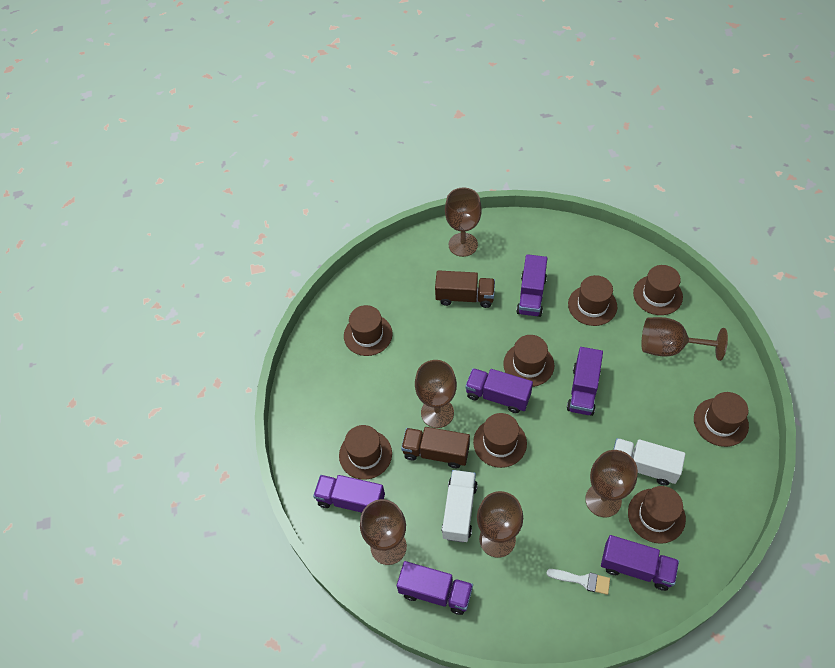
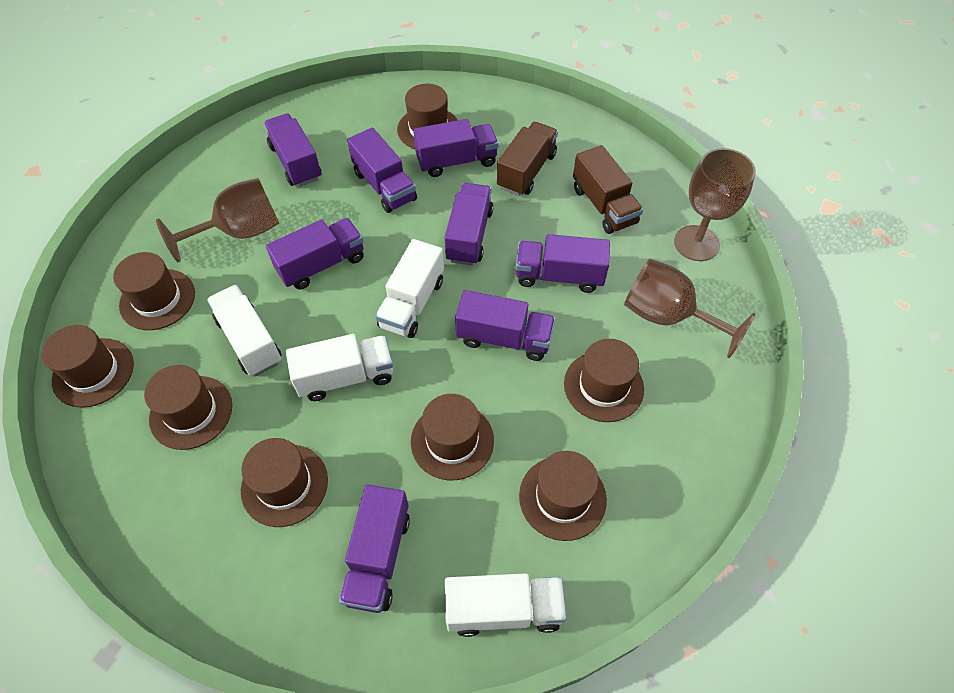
brown goblet: [360,499,407,565] [415,360,457,428] [445,188,482,257] [477,491,523,558] [585,450,638,517] [642,317,728,361] = 6 -> [156,178,279,263] [624,259,755,358] [674,148,756,261] = 3
purple truck: [313,475,385,514] [397,561,473,615] [465,368,533,413] [516,254,547,317] [567,347,603,416] [601,535,679,591] = 6 -> [263,113,321,187] [266,218,364,290] [339,484,410,613] [347,127,417,213] [413,119,498,177] [445,183,494,266] [455,290,555,361] [516,234,610,293] = 8
white brush: [546,569,610,595] = 1 -> none = 0
white truck: [442,470,478,542] [613,438,685,486] = 2 -> [207,285,281,376] [286,334,393,401] [375,239,444,338] [445,573,567,637] = 4

